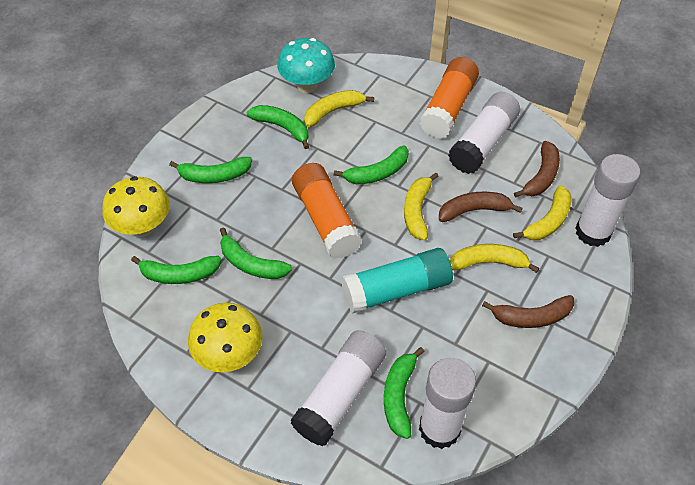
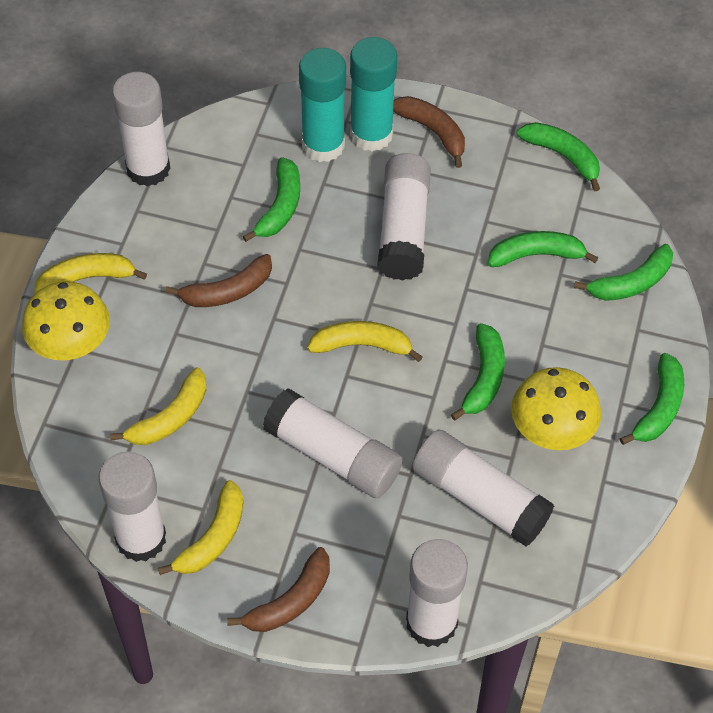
orange glue stick: [292,163,362,259] [419,57,479,139] = 2 -> none = 0
turquoise glue stick: [341,248,453,313] = 1 -> [299,48,346,162] [350,37,397,152] = 2
turquoise mushroom: [277,38,335,93] = 1 -> none = 0
white glue stick: [291,330,386,446] [419,358,476,449] [448,92,520,174] [576,154,640,247] = 4 -> [99,451,166,562] [112,72,170,187] [263,388,403,498] [377,153,431,281] [406,539,468,647] [412,429,554,547] = 6

